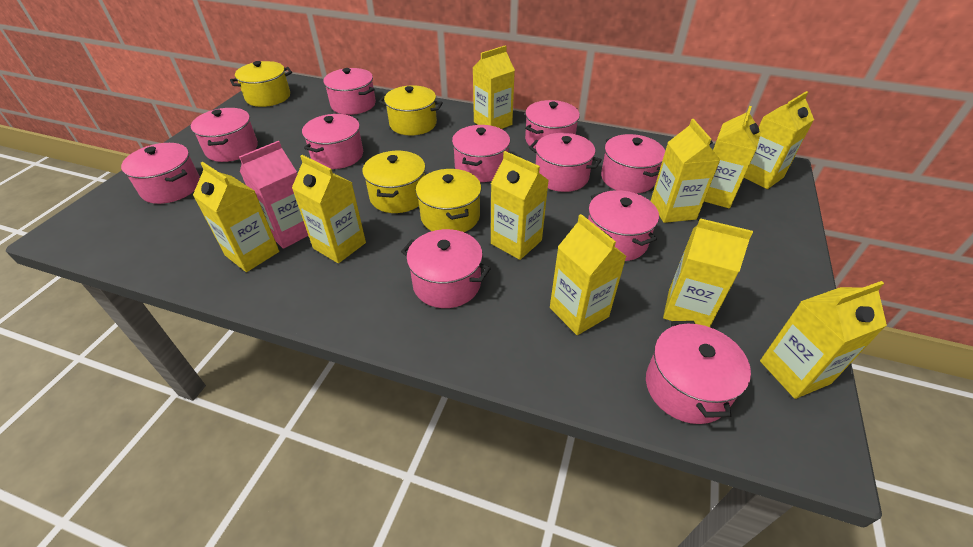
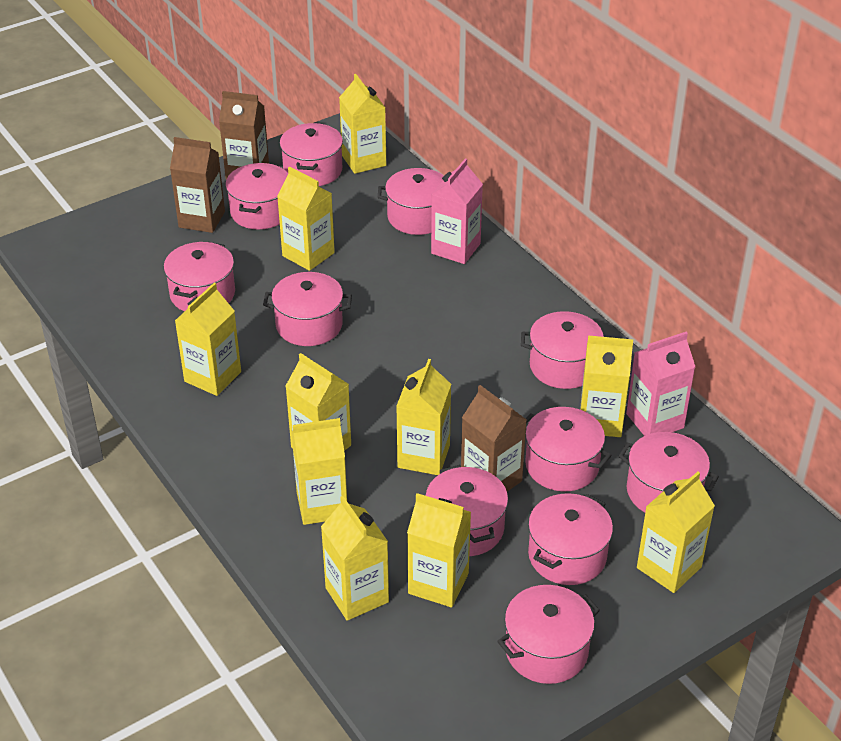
brown carton: none = 0 -> [170,137,225,233] [219,91,269,180] [461,385,527,492] = 3
pink carton: [239,141,308,249] = 1 -> [431,158,483,264] [626,332,695,436] = 2
yellow pot: [230,61,292,107] [362,151,426,213] [379,85,443,135] [416,169,481,232] = 4 -> none = 0

